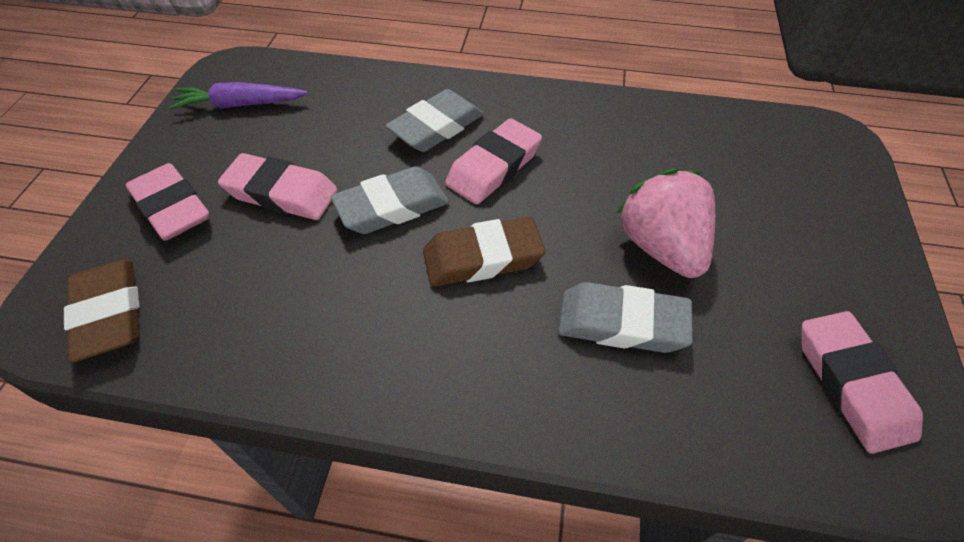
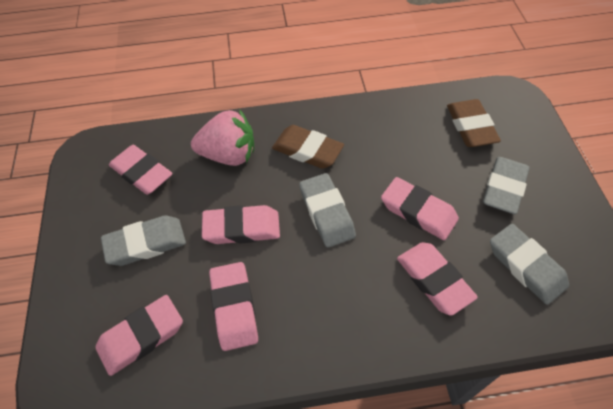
grey eraser: [331,166,449,234] [385,89,483,152] [558,282,693,353] = 3 -> [101,215,186,266] [299,173,356,248] [483,157,530,214] [490,224,569,305] = 4
pink eraser: [126,163,210,241] [218,153,338,220] [445,118,542,204] [801,311,923,454] = 4 -> [96,295,183,376] [109,145,172,195] [202,205,280,244] [209,262,258,351] [381,177,459,240] [397,242,478,316] = 6
purple carrot: [169,82,308,109] = 1 -> none = 0

